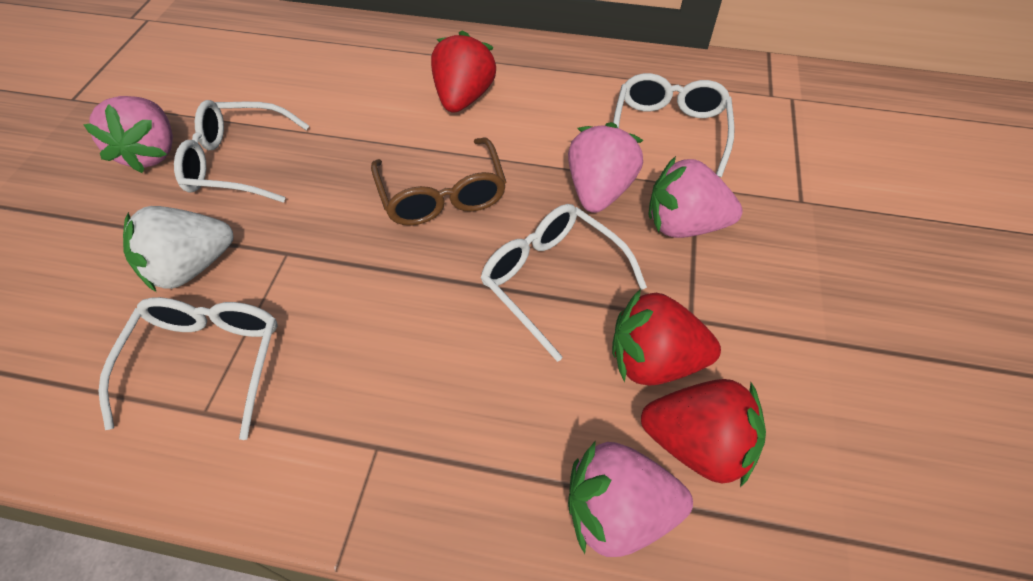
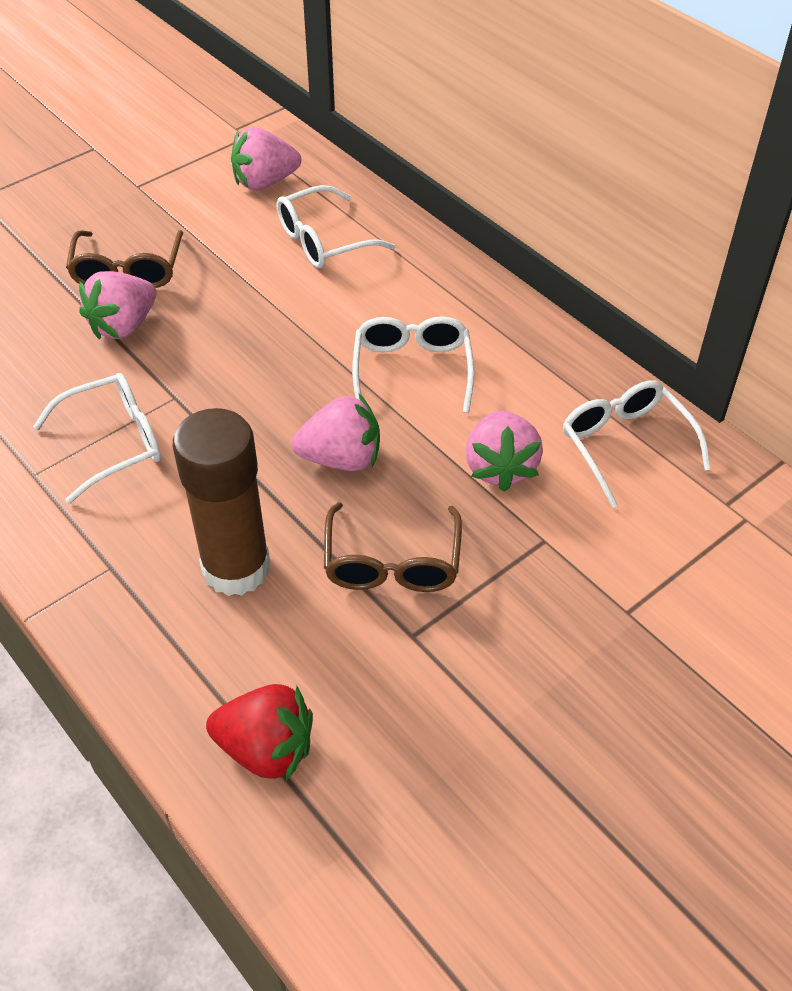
brown glasses: [371,137,506,225] = 1 -> [66,230,183,288] [324,502,462,592] = 2
brown glue stick: none = 0 -> [173,408,270,596] = 1
red strawberry: [431,31,496,113] [612,289,721,386] [641,379,766,487] = 3 -> [206,684,313,781] = 1
white strawberry: [123,206,234,292] = 1 -> none = 0

